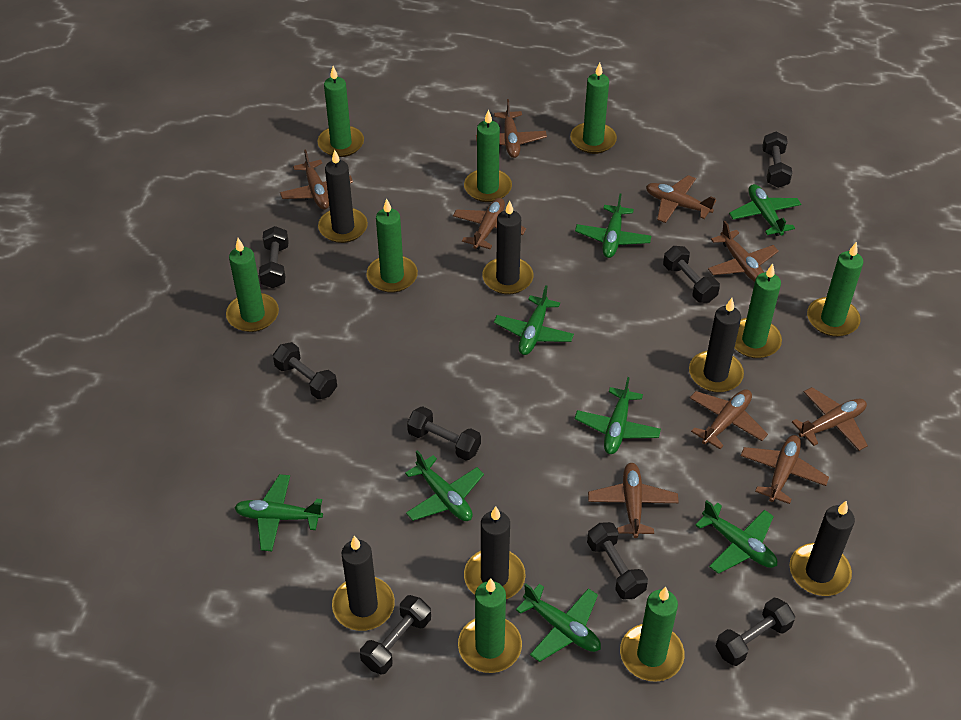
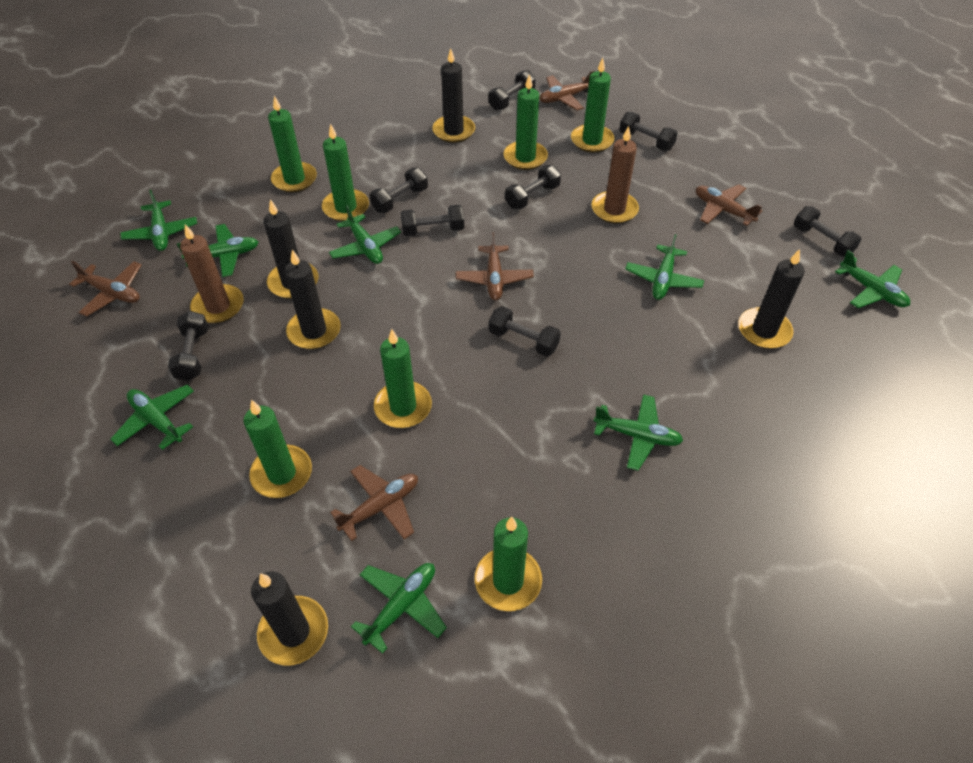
black candle: [318,150,368,243] [332,536,395,631] [464,506,526,599] [482,200,533,294] [689,298,744,392] [790,501,855,596] = 6 -> [251,571,328,665] [263,199,319,299] [284,250,341,349] [432,48,475,143] [738,249,805,349] = 5
brown candle: none = 0 -> [180,224,244,324] [591,126,639,224] = 2
brown plane: [280,149,353,209] [453,198,526,249] [476,99,547,158] [588,463,679,538] [646,175,716,223] [690,389,768,449] [708,221,779,282] [740,435,829,504] [792,387,868,451] = 9 -> [69,261,142,317] [330,465,418,541] [456,232,534,300] [539,70,595,110] [696,184,763,226] = 5
green candle: [226,238,279,332] [317,66,364,157] [367,199,418,293] [458,578,522,673] [464,109,512,202] [570,63,617,154] [620,587,685,682] [735,264,782,358] [807,242,863,337] = 9 -> [244,400,312,498] [268,96,317,192] [322,124,369,221] [374,329,432,428] [475,517,542,611] [504,74,548,170] [571,58,614,153] = 7

